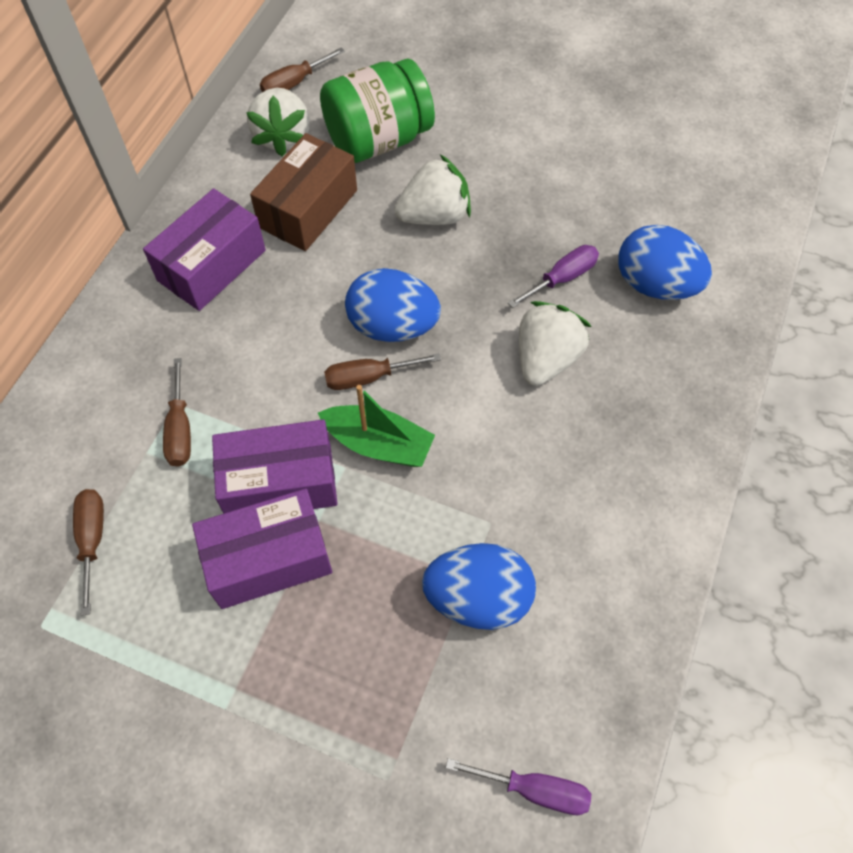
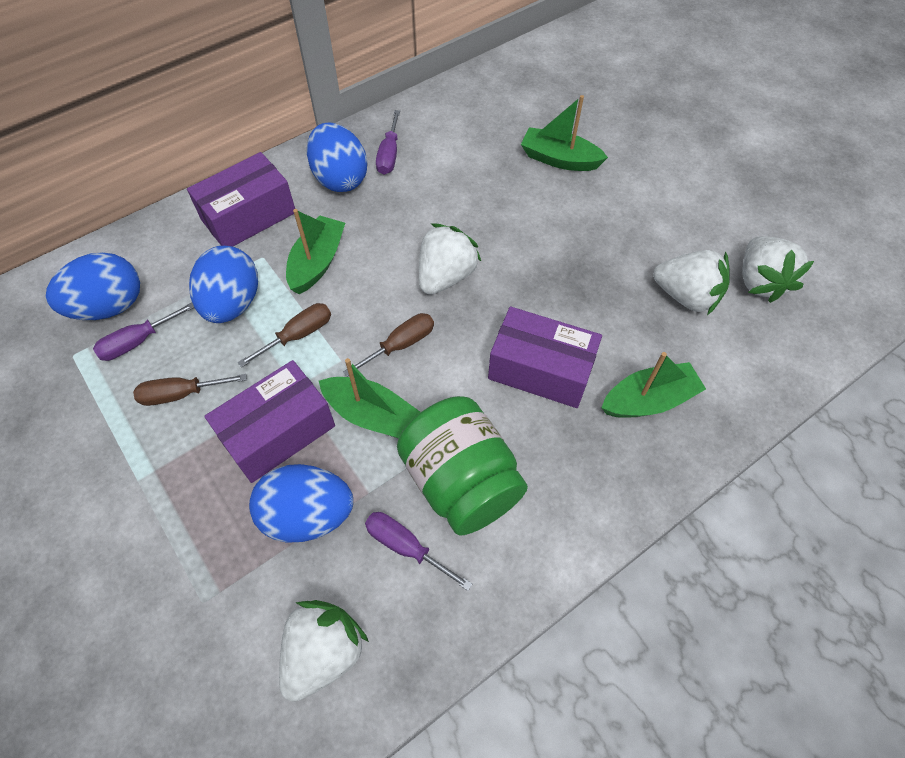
blue egg: [345,268,441,342] [422,543,536,630] [618,225,712,300] = 3 -> [46,252,140,320] [189,246,258,323] [249,464,353,543] [307,123,367,192] = 4
brown box: [250,133,357,251] = 1 -> none = 0
brown screwdriver: [73,489,104,615] [163,358,191,467] [260,47,345,92] [324,353,441,390] = 4 -> [133,374,247,406] [238,303,331,368] [343,313,434,377] = 3
green boat: [318,385,435,467] = 1 -> [286,209,345,294] [319,358,420,439] [521,95,608,171] [601,352,706,418] = 4
purple screwdriver: [446,758,591,815] [508,245,599,308] = 2 -> [93,303,194,361] [365,512,472,591] [376,110,400,175] = 3
white strawberry: [246,88,310,157] [395,154,471,225] [519,301,591,386] = 3 -> [279,600,369,702] [419,223,481,295] [653,250,730,315] [742,236,814,303] = 4

